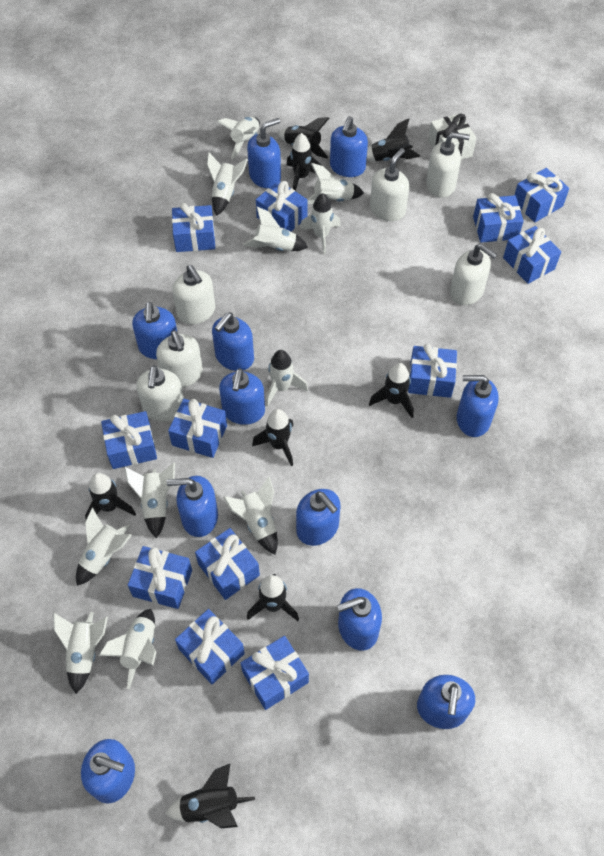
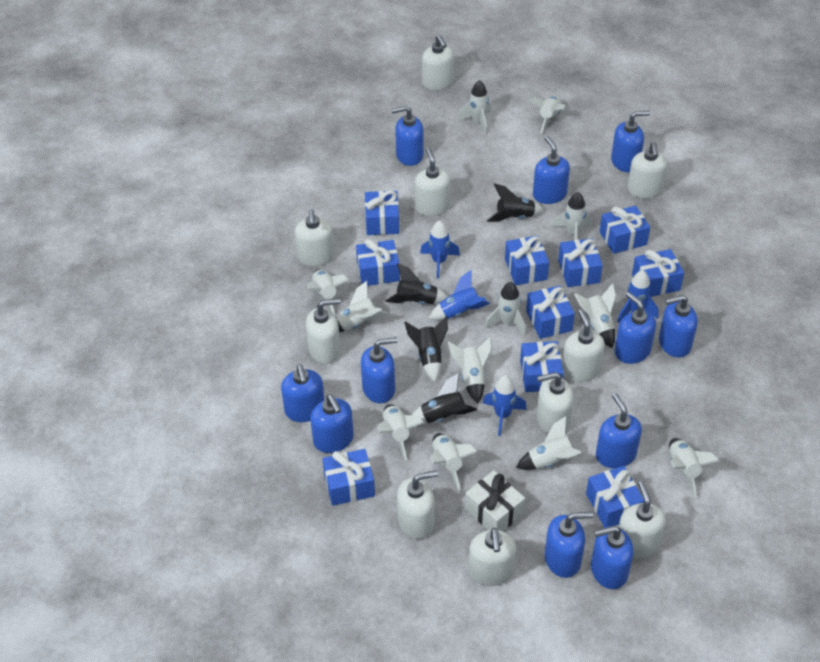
black rocket: [85,473,136,520] [165,763,255,828] [247,574,299,621] [252,409,294,466] [278,117,329,159] [287,133,322,191] [366,118,420,161] [369,363,414,418] = 8 -> [385,263,448,304] [404,316,448,382] [412,373,477,423] [486,183,544,222] = 4
blue gift: [101,411,157,469] [128,546,192,609] [168,399,227,458] [172,203,215,252] [175,609,245,685] [195,528,260,600] [241,636,309,710] [256,181,308,231] [408,344,457,398] [473,193,524,243] [503,226,561,284] [515,168,569,222] = 12 -> [322,449,375,506] [356,239,400,286] [365,190,399,235] [505,236,549,285] [520,341,564,392] [526,286,575,339] [558,238,603,287] [586,466,644,527] [600,206,650,254] [632,249,684,297] = 10
blue rocket: none = 0 -> [420,220,460,279] [429,270,490,320] [483,375,527,436] [617,270,658,323] = 4
white rocket: [53,612,108,694] [76,508,132,586] [99,609,156,689] [124,462,175,538] [207,152,248,216] [218,117,260,159] [223,476,278,555] [243,206,308,251] [266,350,308,407] [300,193,340,254] [307,163,364,204] = 11 -> [307,269,349,315] [336,281,388,332] [378,404,424,460] [430,433,478,490] [448,337,492,403] [458,80,491,135] [485,282,526,336] [516,416,584,470] [529,96,566,134] [552,192,591,240] [574,283,616,348] [669,438,720,497] = 12
white soap dispenser: [136,365,184,422] [156,330,203,388] [172,265,216,324] [370,148,409,221] [426,132,470,198] [450,244,498,305] = 6 -> [295,209,334,266] [306,298,341,364] [397,470,438,539] [414,147,451,216] [422,35,454,90] [469,528,516,586] [537,372,574,434] [562,309,605,382] [619,481,666,559] [628,142,667,198] = 10

